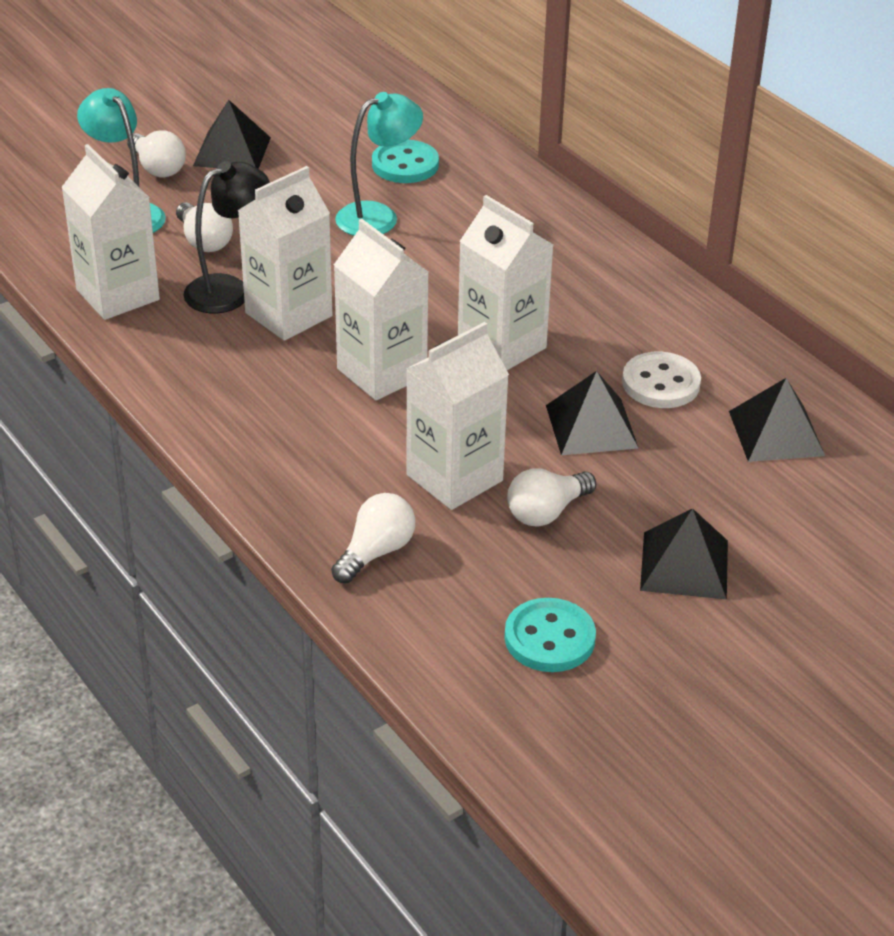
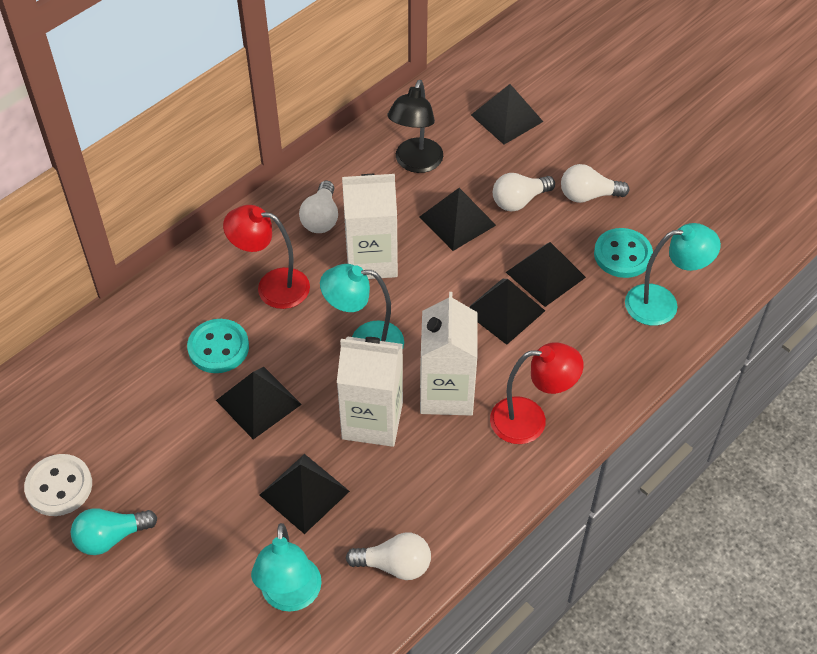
black pyramid: [193,100,271,169] [546,371,638,455] [640,508,728,599] [729,378,825,462] = 4 -> [216,367,302,440] [260,454,350,534] [419,188,496,251] [469,279,545,345] [471,84,543,144] [506,242,586,307] = 6
red lamp: none = 0 -> [223,205,310,309] [490,343,584,444] = 2
turquoise lamp: [77,88,166,233] [335,92,423,236] = 2 -> [251,523,322,612] [320,264,404,347] [625,223,721,326] = 3
turquoise light bulb: none = 0 -> [71,508,157,555] = 1
white carton: [61,144,160,320] [238,166,332,341] [334,219,429,401] [406,322,509,510] [458,195,553,370] = 5 -> [337,336,403,447] [342,174,398,279] [420,292,478,416] = 3

